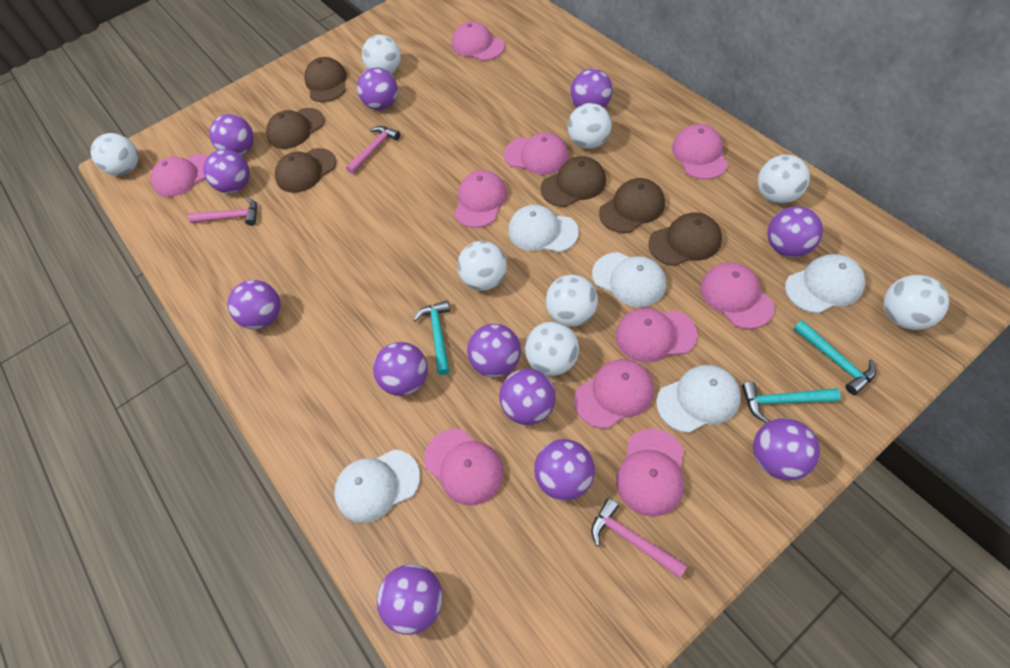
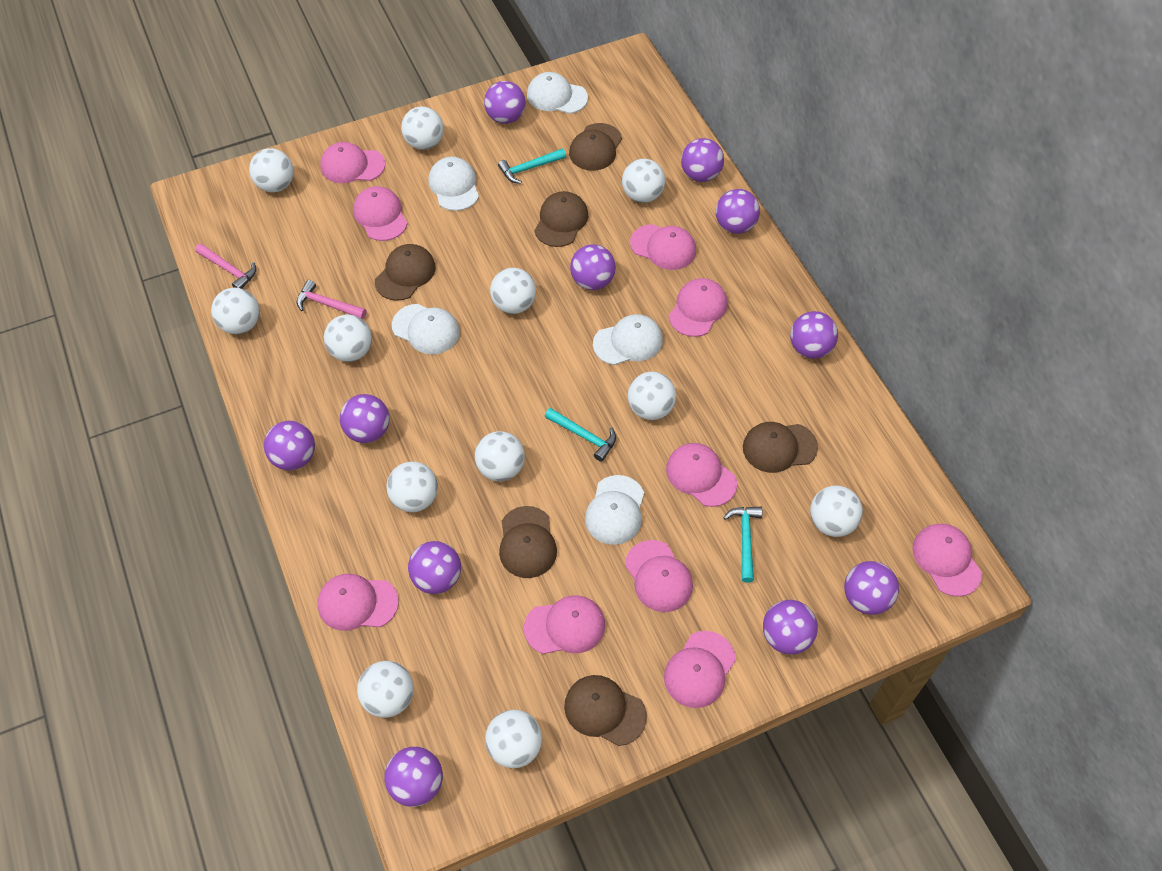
pink hammer: [188,198,257,226] [346,126,400,174] [591,498,687,578] = 3 -> [195,244,256,289] [297,280,366,319] = 2
purple ball: [203,149,250,193] [209,114,254,156] [227,280,281,329] [357,67,398,110] [373,342,428,396] [377,564,443,635] [467,324,521,377] [499,369,556,425] [534,439,595,501] [570,69,613,108] [753,418,820,481] [767,206,823,257] = 12 -> [264,421,315,470] [340,394,389,443] [384,747,443,807] [408,541,461,594] [484,81,526,124] [570,244,616,290] [681,138,724,182] [716,189,760,234] [763,600,818,655] [790,311,838,359] [844,561,899,615] = 11
white ball: [91,133,139,175] [362,34,401,74] [457,241,507,291] [525,322,579,376] [545,275,598,327] [568,103,612,149] [758,155,810,204] [884,275,949,330] = 8 -> [211,288,260,334] [249,148,294,192] [324,314,372,362] [357,661,414,718] [387,462,438,512] [401,106,444,150] [475,431,525,481] [485,709,542,768] [490,268,536,314] [622,159,665,203] [628,372,676,420] [810,485,863,537] = 12

